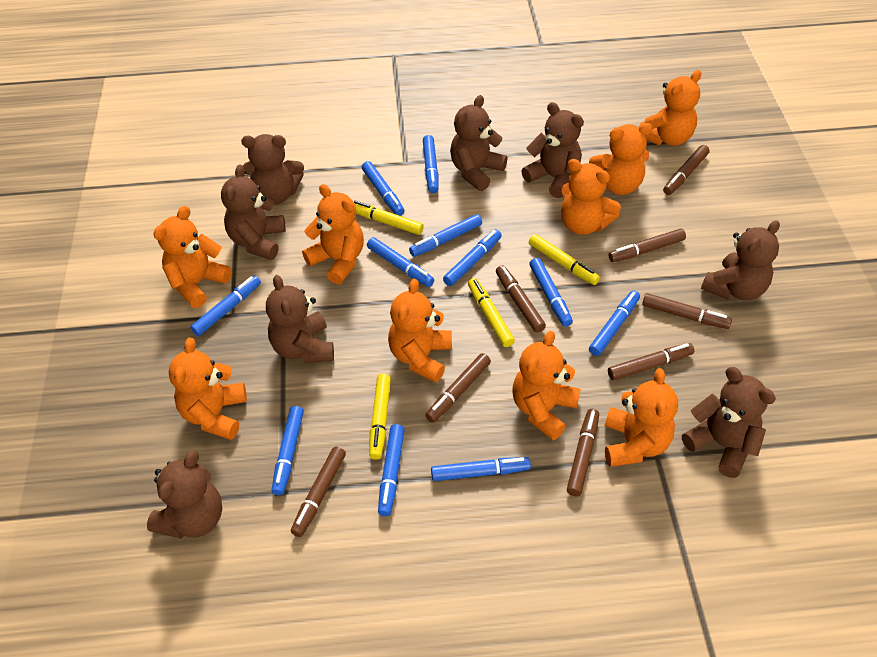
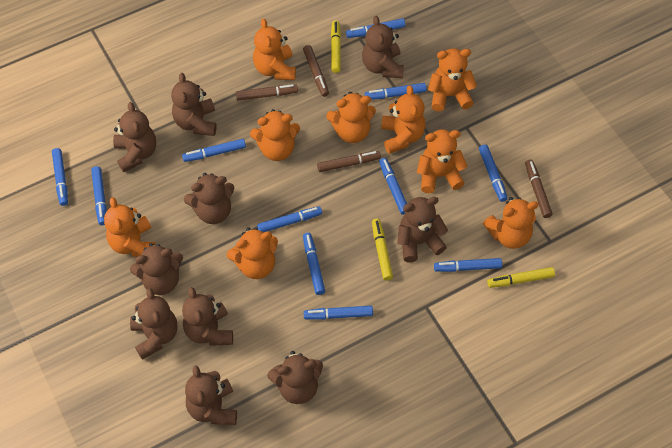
brown marker: [291,447,346,537] [425,353,491,423] [496,265,546,332] [567,409,599,496] [608,228,686,262] [608,343,694,380] [642,293,732,329] [663,145,710,195] = 8 -> [236,84,298,101] [303,45,329,97] [317,151,381,172] [525,160,553,218] = 4
brown teddy bear: [147,450,222,539] [221,164,286,260] [241,134,304,205] [266,275,334,363] [450,95,508,191] [521,102,584,198] [682,367,776,478] [701,220,780,300] = 8 -> [113,102,156,172] [130,243,183,295] [130,288,177,359] [171,73,217,136] [182,287,233,346] [184,173,235,224] [185,365,237,425] [267,351,323,404] [362,16,404,78] [397,197,448,262] = 10
yellow marker: [353,200,424,235] [369,374,391,460] [468,278,515,347] [529,234,600,285] = 4 -> [331,20,341,73] [372,219,393,281] [487,267,555,288] = 3

